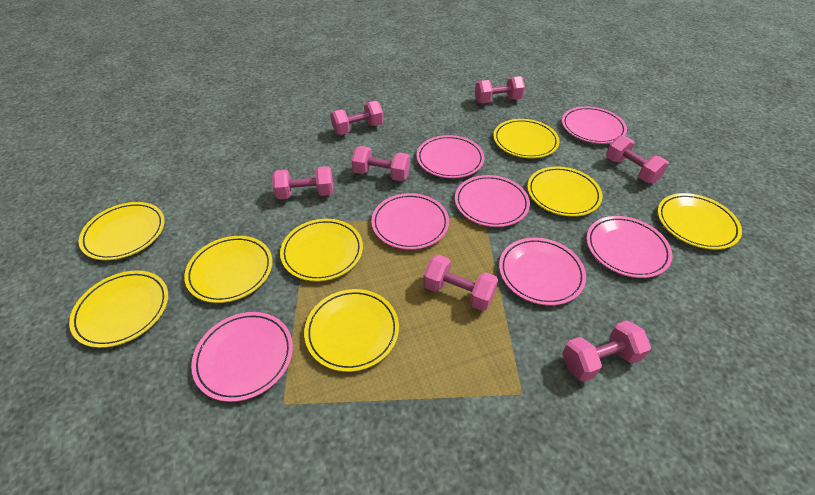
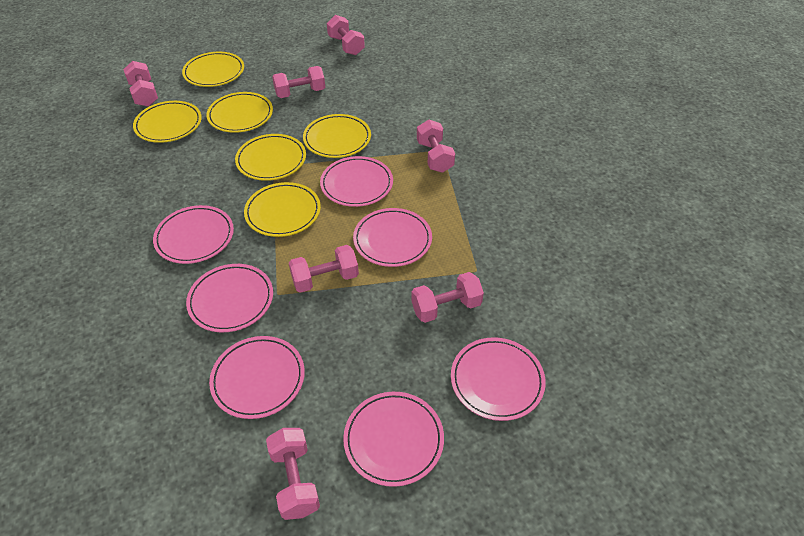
yellow plate: [69,270,168,348] [79,202,165,261] [184,236,272,303] [280,219,363,282] [304,289,399,372] [493,119,559,158] [527,166,603,217] [658,193,742,250] = 8 -> [133,101,202,143] [182,52,244,87] [206,92,273,133] [235,134,306,181] [244,182,321,237] [303,114,371,158] = 6

